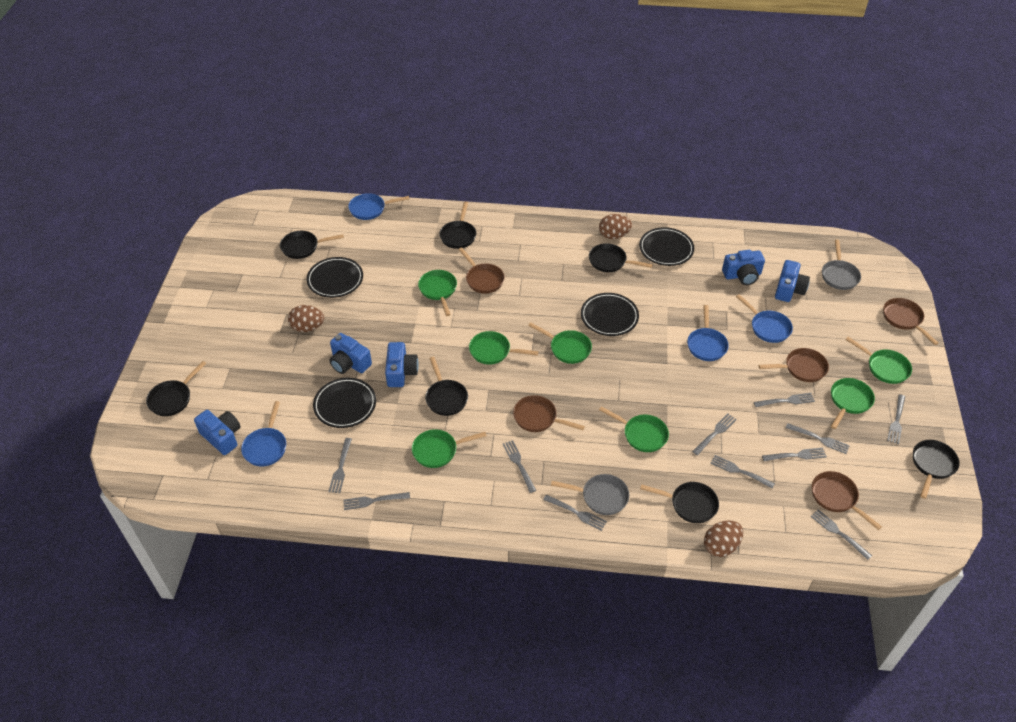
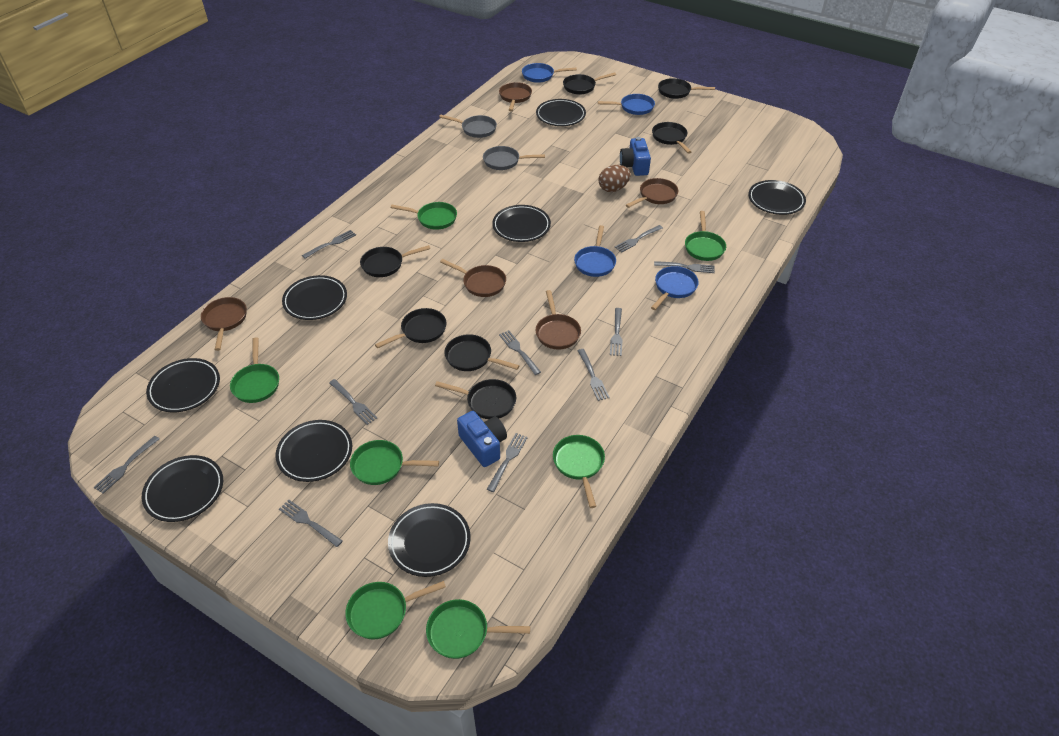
black plate: [307,257,363,298] [313,378,376,428] [581,293,639,336] [639,227,694,266] = 4 -> [142,455,223,522] [146,358,220,412] [275,420,352,482] [282,275,347,320] [388,503,471,577] [492,205,551,242] [536,99,586,126] [748,180,806,215] = 8
blue camera: [194,410,241,455] [329,333,372,374] [385,342,419,387] [722,250,765,285] [775,260,810,302] = 5 -> [457,411,507,467] [620,137,651,176] = 2
brown egg: [288,305,324,332] [599,214,632,239] [704,521,743,557] = 3 -> [598,165,631,192] = 1
grey fork: [329,438,352,493] [343,492,410,510] [503,440,536,493] [543,494,607,531] [692,413,737,455] [710,455,775,489] [754,393,815,407] [762,448,827,461] [786,423,850,454] [811,509,872,560] [887,394,905,444] = 11 -> [94,436,159,494] [279,500,343,547] [302,230,356,259] [329,379,377,425] [487,433,528,492] [499,330,541,375] [578,349,610,401] [610,308,623,356] [615,225,663,253] [654,261,715,273] = 10

